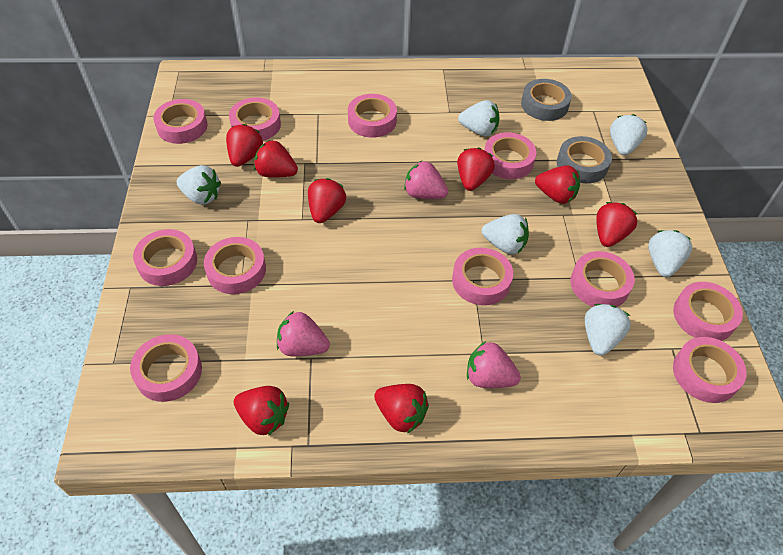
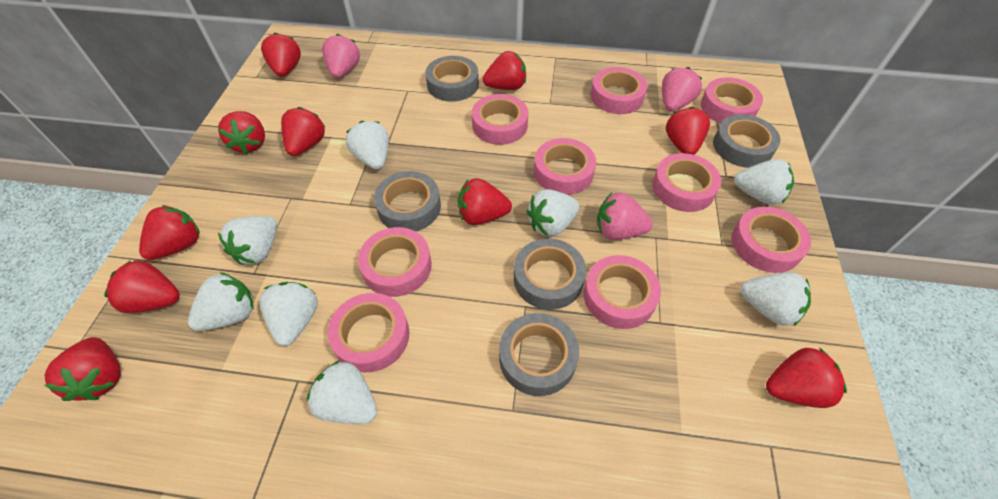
grey tape: [521,79,572,121] [557,136,612,183] = 2 -> [374,171,441,231] [425,56,479,102] [499,313,579,396] [514,239,586,310] [713,114,780,168] = 5
pink tape: [130,334,202,402] [133,229,197,286] [153,99,208,144] [204,237,266,294] [229,97,281,141] [348,94,397,138] [452,248,513,305] [484,132,536,179] [571,251,635,307] [673,282,743,341] [673,337,747,403] = 11 -> [327,293,409,372] [358,227,432,297] [472,94,528,145] [534,138,596,195] [584,255,661,329] [591,67,647,114] [652,153,721,212] [701,77,763,124] [732,207,811,273] = 9
red strawberry: [226,124,263,167] [234,386,289,436] [254,140,298,178] [308,178,346,223] [374,384,429,434] [457,148,495,191] [535,165,580,204] [597,202,637,247] = 8 -> [44,337,121,401] [104,260,180,313] [139,205,200,260] [218,111,265,154] [261,33,301,77] [281,107,325,156] [457,178,512,225] [483,51,526,90] [666,107,710,155] [766,347,847,408] = 10
white strawberry: [177,165,221,205] [458,100,500,137] [482,214,529,255] [585,304,631,356] [610,114,648,156] [648,230,693,277] = 6 -> [188,272,254,331] [218,216,277,265] [259,282,318,346] [306,360,377,424] [346,121,389,170] [527,189,579,237] [734,159,794,205] [740,272,811,326] = 8

